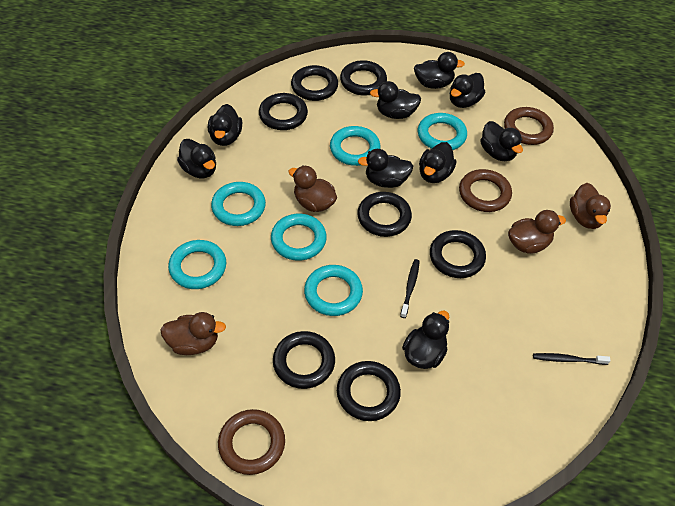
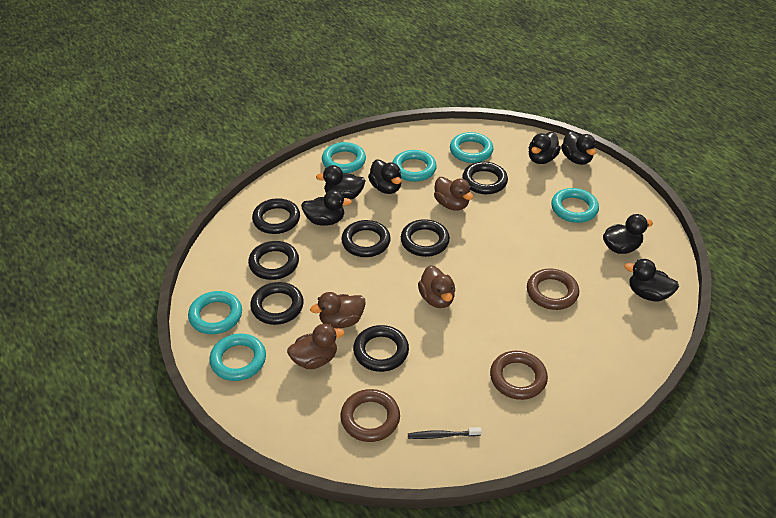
black duck: [177,139,216,178] [208,104,242,146] [358,149,413,188] [370,81,421,119] [402,310,449,369] [414,52,465,89] [419,142,456,183] [450,73,485,108] [480,121,523,161] = 9 -> [301,190,352,226] [316,165,366,200] [368,160,401,194] [529,132,561,164] [561,131,596,165] [603,214,653,254] [624,259,679,301] = 7
black toothbrush: [400,259,420,318] [533,353,610,365] = 2 -> [408,427,482,439] = 1

